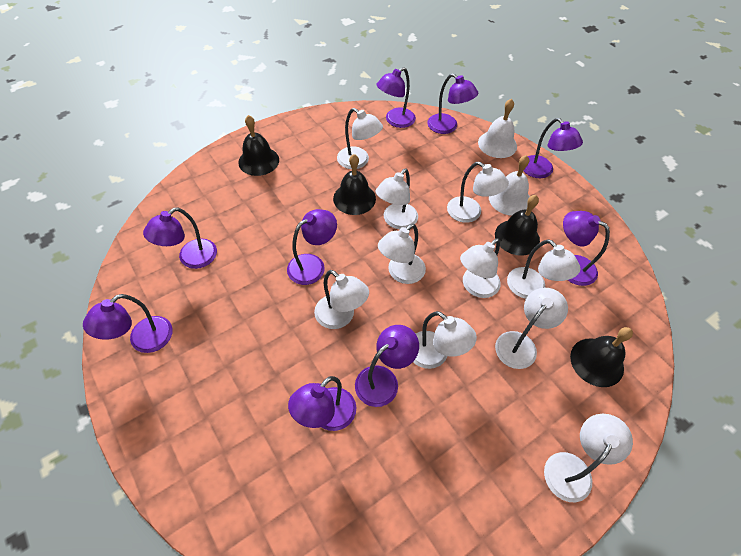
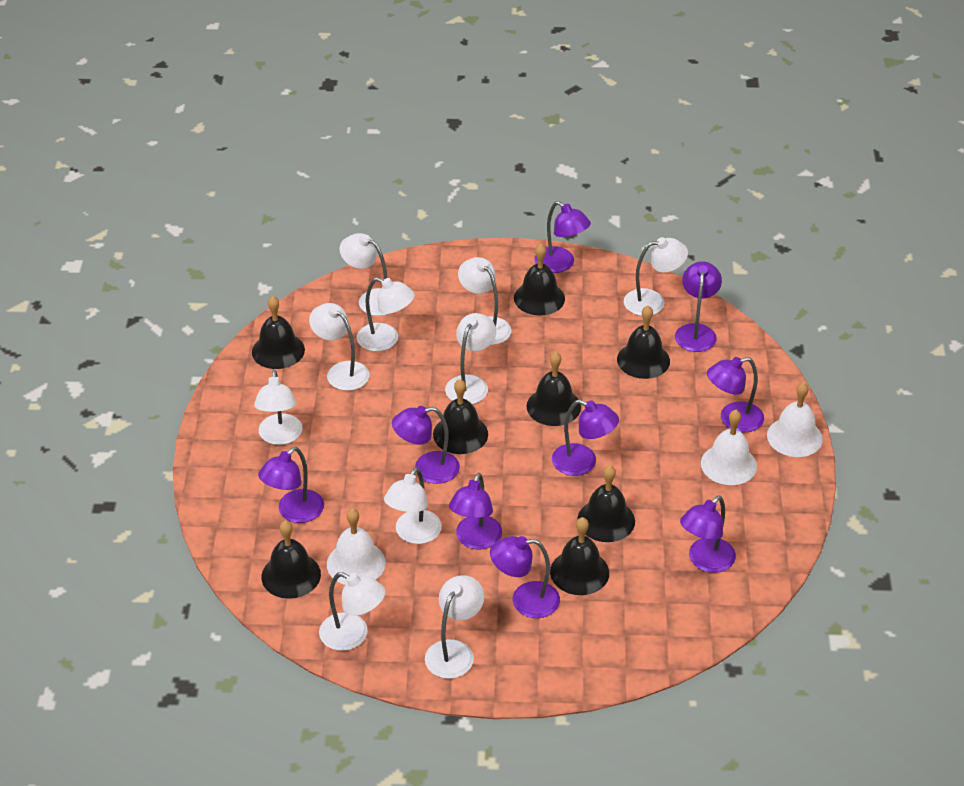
black bell: [238,115,279,176] [333,154,376,215] [495,195,540,256] [570,327,633,387] = 4 -> [252,296,305,369] [261,520,321,599] [433,379,488,454] [514,244,565,316] [527,352,581,426] [550,517,609,595] [577,465,635,542] [617,306,670,379] = 8
white bell: [478,99,517,158] [489,155,530,216] = 2 -> [327,508,386,585] [701,410,757,485] [767,382,823,457] = 3

